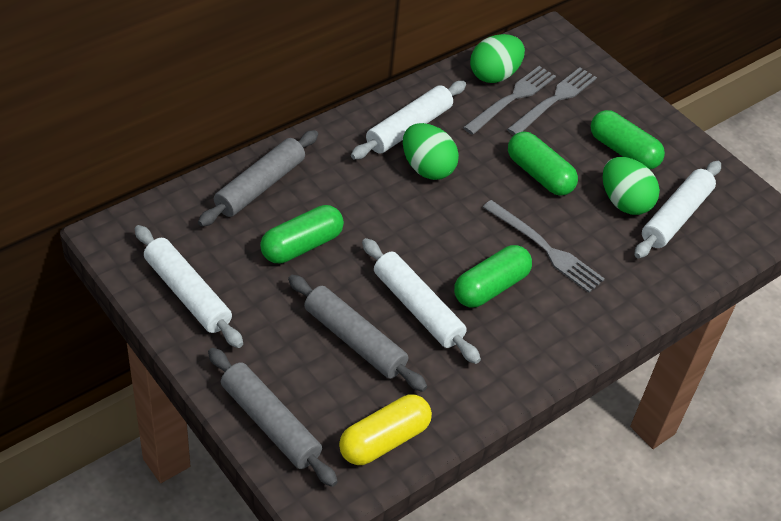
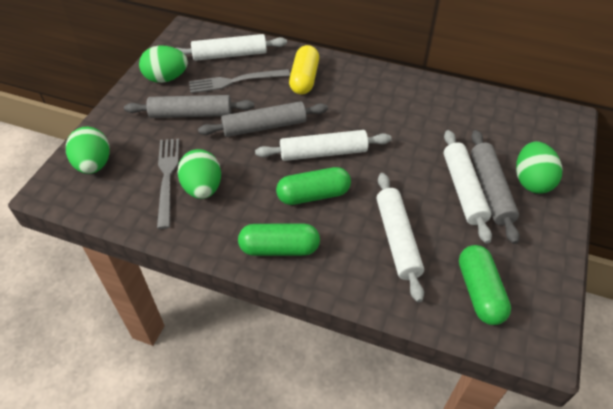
green capsule: [260,205,344,263] [454,245,532,307] [508,132,578,196] [591,110,665,169] = 4 -> [238,223,320,256] [276,167,351,205] [459,245,511,325] = 3
green egg: [403,123,459,180] [470,34,525,83] [602,157,660,215] = 3 -> [66,126,110,174] [139,46,188,83] [177,149,221,199] [516,141,563,194] = 4
grey fork: [463,66,556,135] [483,200,605,293] [507,67,597,135] = 3 -> [157,139,179,229] [189,69,290,93] = 2

